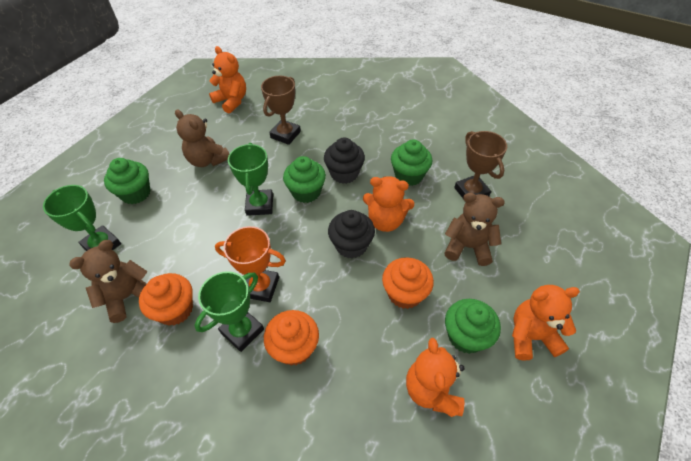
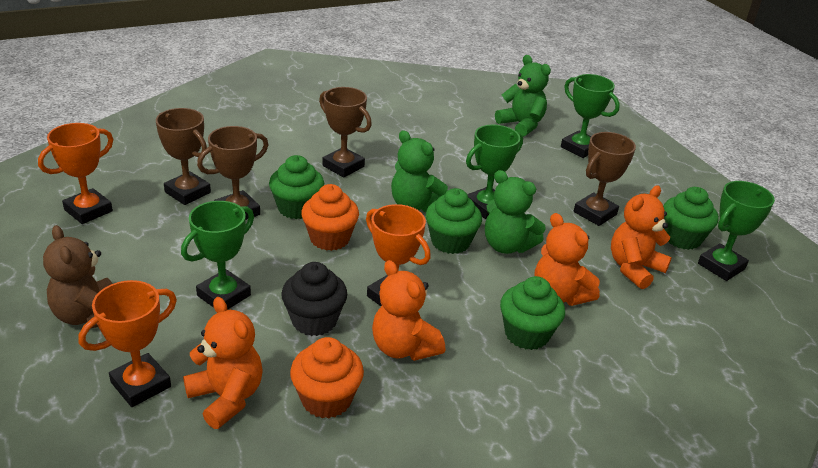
black cupcake: [324,137,365,184] [328,210,375,258] = 2 -> [281,262,347,336] = 1
brown teddy bear: [69,240,148,323] [175,110,229,167] [444,193,505,266] = 3 -> [43,225,113,328] = 1
brown trophy: [261,76,301,145] [454,131,507,198] = 2 -> [156,108,211,205] [197,126,268,220] [319,87,372,177] [574,132,636,226] = 4
green teddy bear: none = 0 -> [391,130,448,212] [485,170,546,254] [495,55,551,137] = 3
green trophy: [43,185,121,251] [195,271,264,352] [228,143,273,216] = 3 -> [181,201,254,310] [466,125,523,219] [561,74,620,158] [698,181,775,281] = 4
orange cupcake: [139,273,193,326] [264,310,319,366] [382,257,434,309] = 3 -> [290,337,364,419] [301,184,359,251] = 2
orange trophy: [215,226,286,302] = 1 -> [38,123,113,224] [79,280,177,407] [366,204,431,306] = 3

